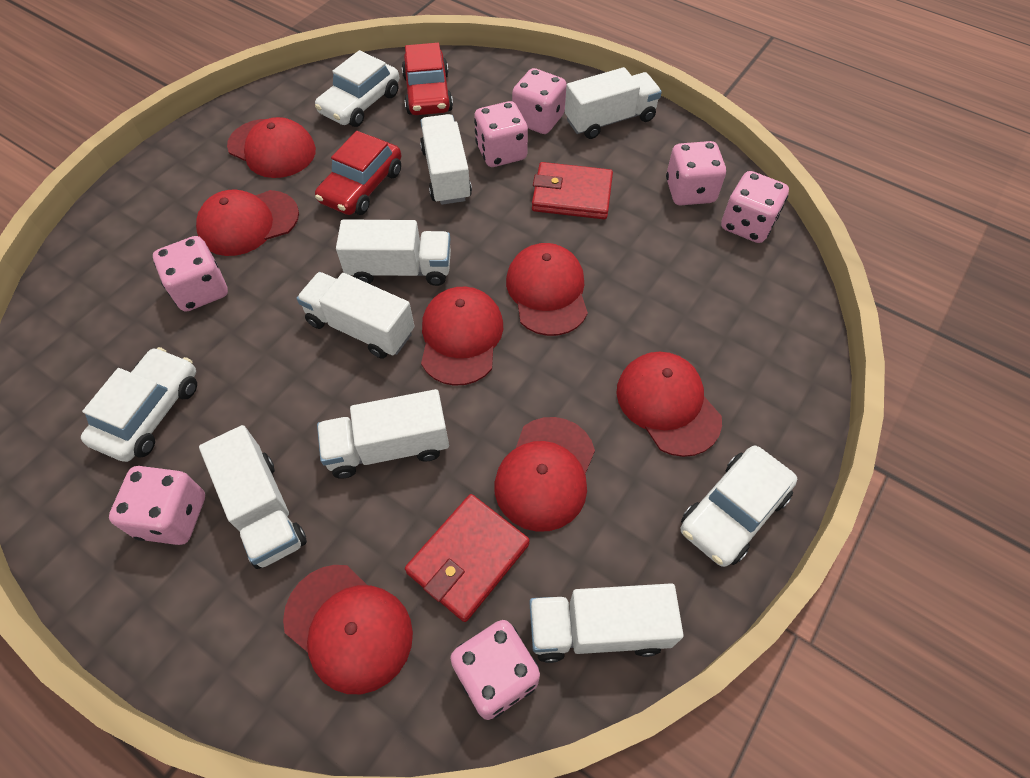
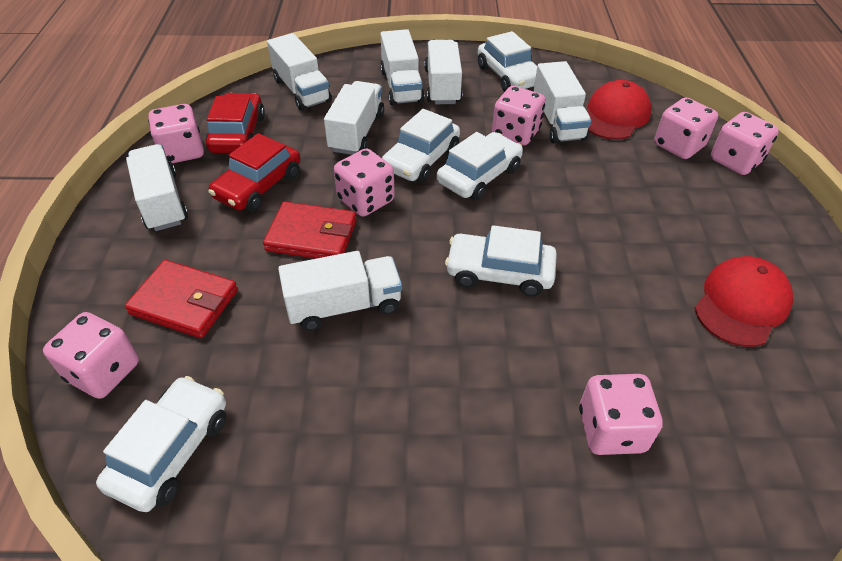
red cap: [196,190,299,256] [227,117,316,178] [283,565,413,694] [421,287,503,386] [494,417,595,532] [506,243,588,336] [616,352,722,457] = 7 -> [587,80,651,140] [694,256,793,347] = 2
white car: [81,347,197,462] [315,50,399,127] [681,446,797,567] = 3 -> [96,376,226,512] [382,109,460,183] [437,132,523,200] [445,225,557,297] [478,31,537,92] = 5

